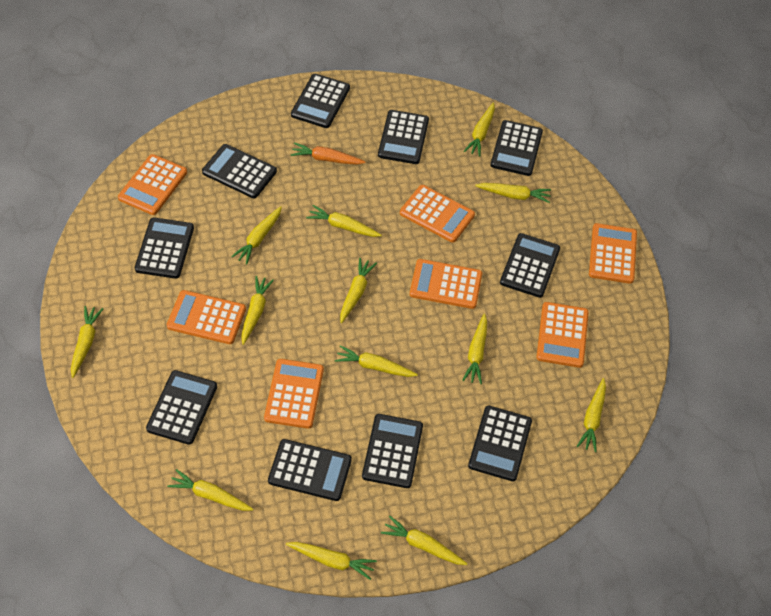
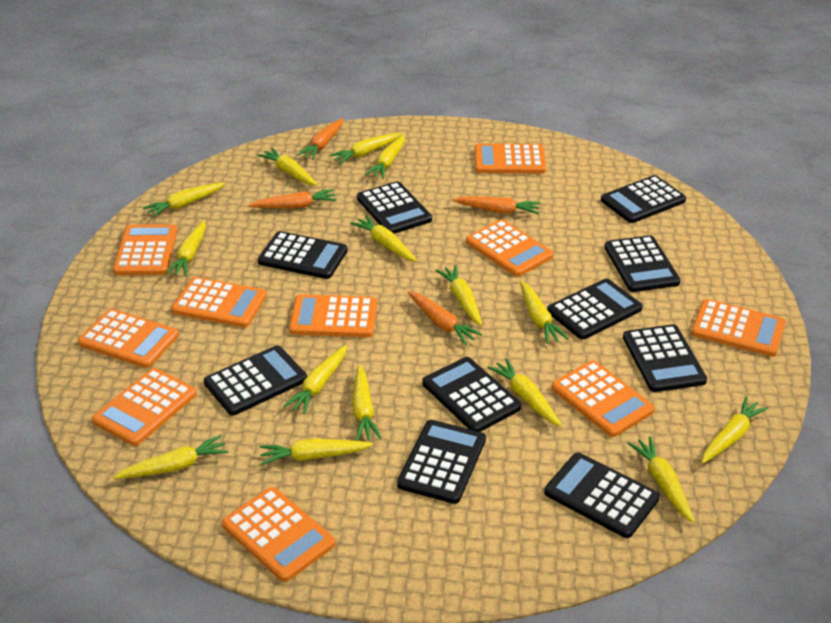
orange calculator: [118,154,187,215] [167,290,246,344] [264,359,324,429] [400,185,475,243] [410,259,482,309] [536,302,589,368] [589,223,637,284] = 7 -> [78,309,179,368] [92,368,197,446] [113,224,177,275] [171,277,267,328] [222,487,335,582] [289,294,377,337] [466,219,554,277] [474,144,546,174] [552,360,655,437] [691,299,786,357] = 10
orange carrot: [291,143,366,165] = 1 -> [248,189,337,209] [297,118,343,160] [408,291,482,345] [453,196,541,214] = 4
yellow carrot: [71,306,103,378] [167,469,253,511] [231,206,282,264] [241,276,274,345] [286,542,377,580] [306,205,382,237] [335,345,418,377] [340,258,377,323] [381,516,468,565] [462,313,487,384] [464,102,495,156] [475,183,551,203] [577,378,606,452] = 13 -> [113,435,229,479] [143,182,225,218] [165,220,206,276] [257,148,318,186] [260,438,373,465] [283,345,347,414] [329,133,401,164] [350,215,416,261] [352,365,382,441] [365,135,405,179] [435,265,482,326] [487,358,562,426] [520,281,569,344] [627,436,695,523] [702,397,769,464] = 15

